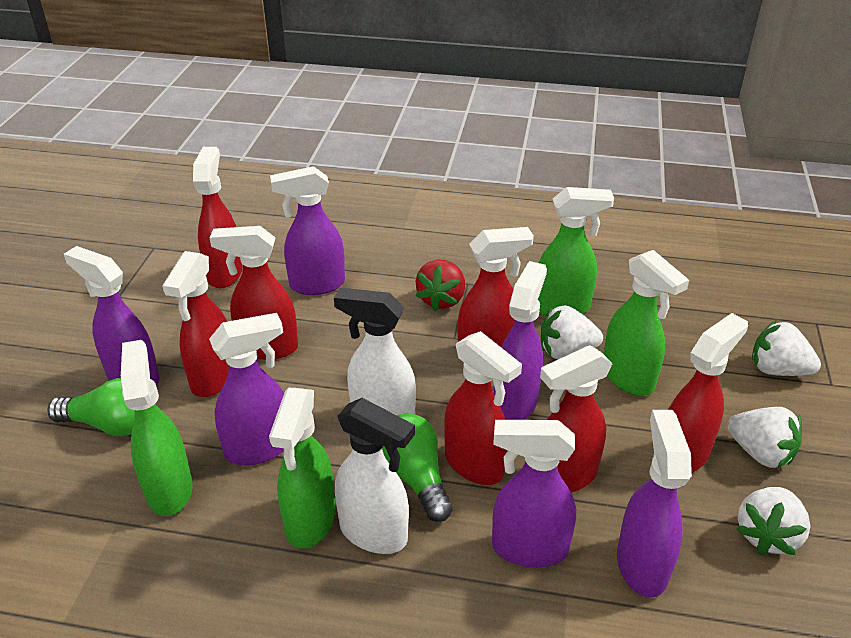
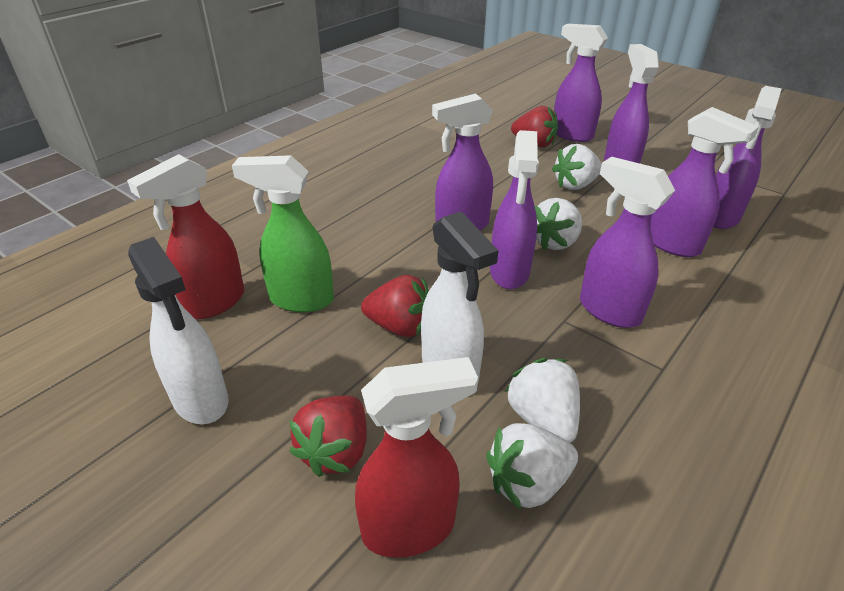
green light bulb: [47,378,135,436] [382,414,453,522] = 2 -> none = 0
green spray bottle: [121,340,192,516] [269,388,335,548] [538,187,614,316] [604,250,689,396] = 4 -> [232,155,334,313] = 1
purple spray bottle: [64,246,160,385] [209,313,284,465] [270,166,345,295] [492,420,576,568] [494,261,547,420] [617,410,692,598] = 6 -> [432,93,493,231] [490,130,539,289] [554,24,608,142] [580,157,675,328] [604,44,659,163] [651,107,759,257] [713,86,782,229] = 7
red spray bottle: [162,251,229,397] [193,147,243,288] [210,226,298,360] [444,331,522,485] [457,227,534,347] [540,345,613,493] [668,313,748,473] = 7 -> [127,154,245,319] [355,357,478,558] = 2
red strawberry: [415,260,465,311] = 1 -> [290,395,367,477] [361,275,429,337] [511,106,558,148] = 3

